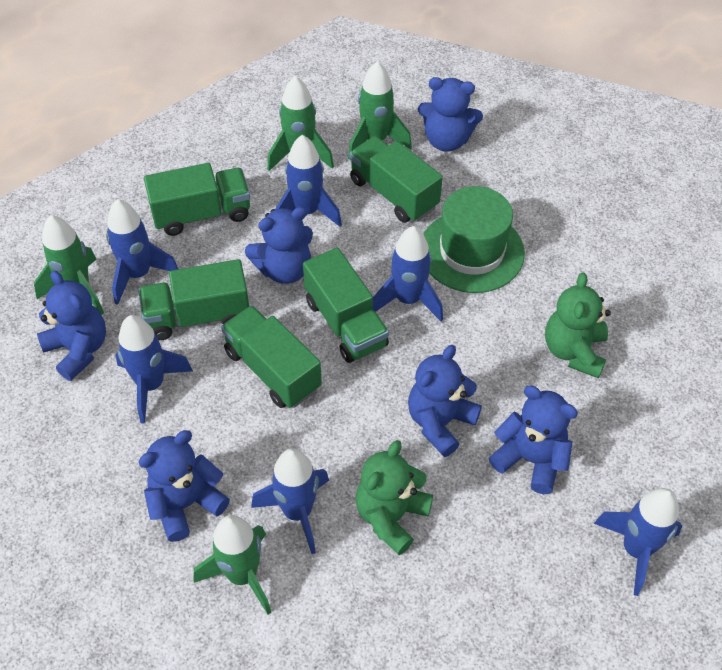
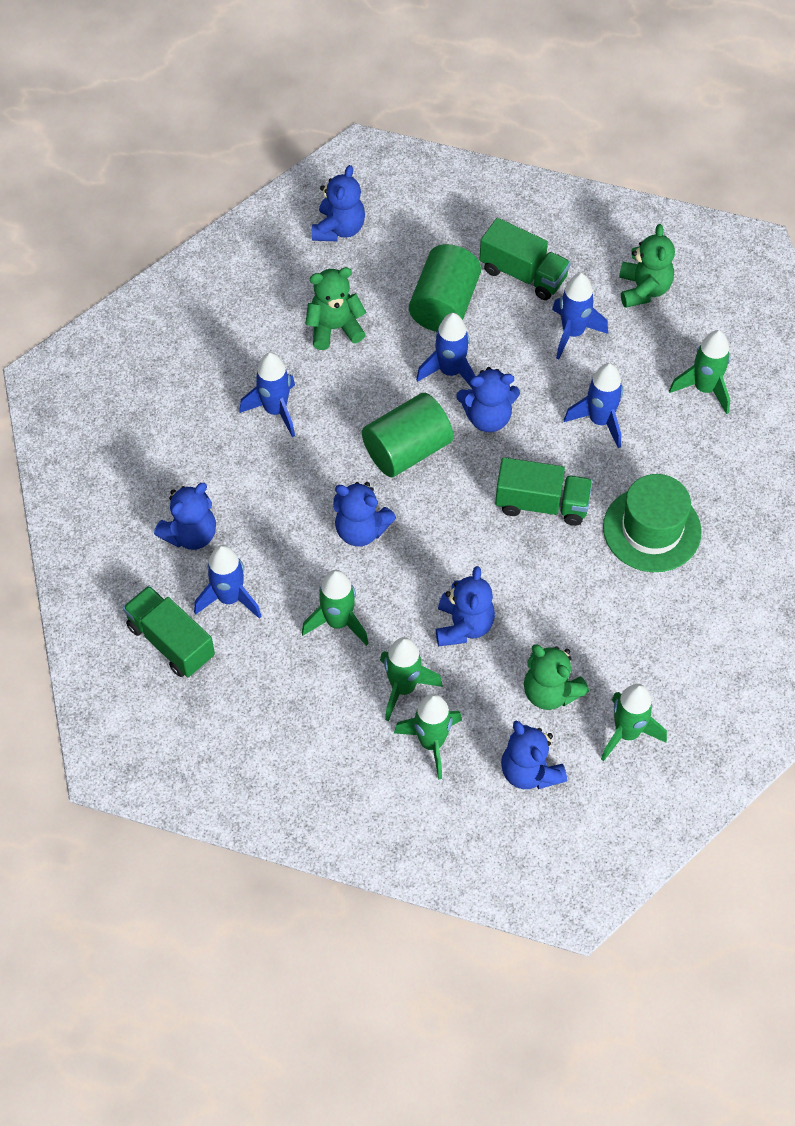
blue rocket: [106,199,178,305] [115,315,193,424] [251,448,329,554] [275,135,342,227] [373,226,443,321] [594,488,682,596] = 6 -> [194,545,261,619] [240,352,295,437] [416,313,475,389] [552,273,608,359] [564,363,623,448] = 5
green cylinder: none = 0 -> [362,393,453,477] [409,244,481,332] = 2
green rocket: [34,215,104,315] [194,515,271,614] [267,76,334,171] [348,61,412,160] = 4 -> [302,570,369,646] [380,637,443,721] [394,694,462,780] [601,684,667,761] [669,330,730,414] = 5
green teddy bear: [356,440,433,555] [545,273,611,378] = 2 -> [305,267,366,350] [524,644,589,710] [619,224,675,308] = 3
green truck: [138,259,249,340] [144,163,250,236] [221,305,322,408] [303,248,389,363] [349,136,443,223] = 5 -> [123,586,215,677] [479,218,571,300] [495,457,593,526] = 3

